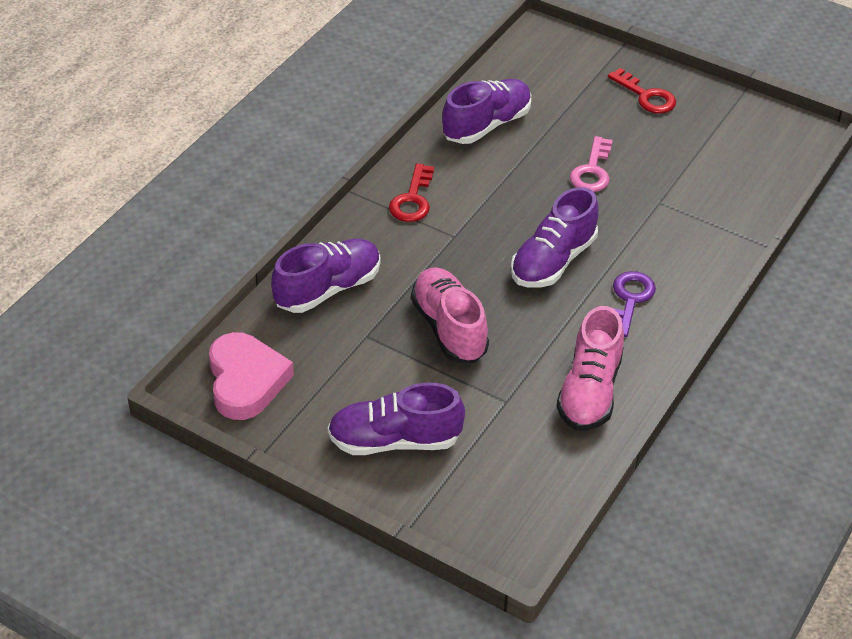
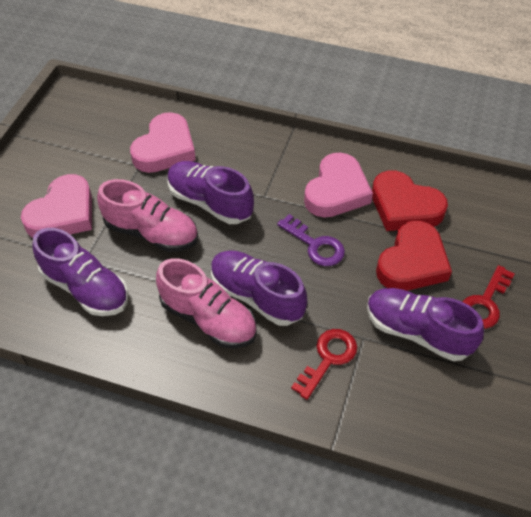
pink heart: [209,332,294,420] = 1 -> [21,174,92,238] [130,112,196,173] [304,153,373,218] = 3
pink key: [570,136,613,192] = 1 -> none = 0
red heart: none = 0 -> [372,170,448,231] [376,221,452,291] = 2

